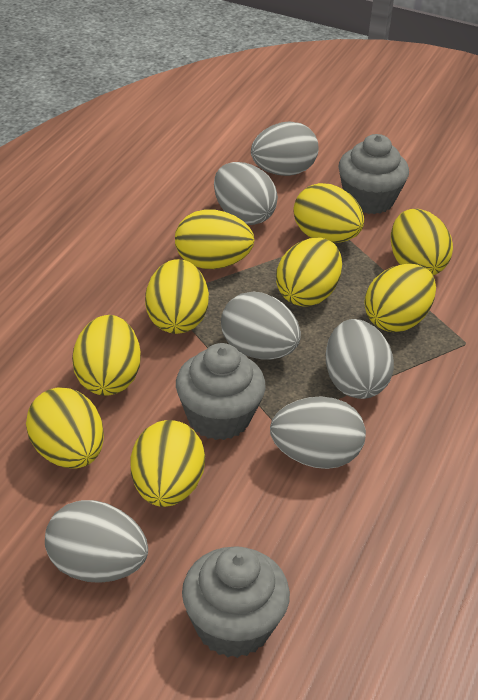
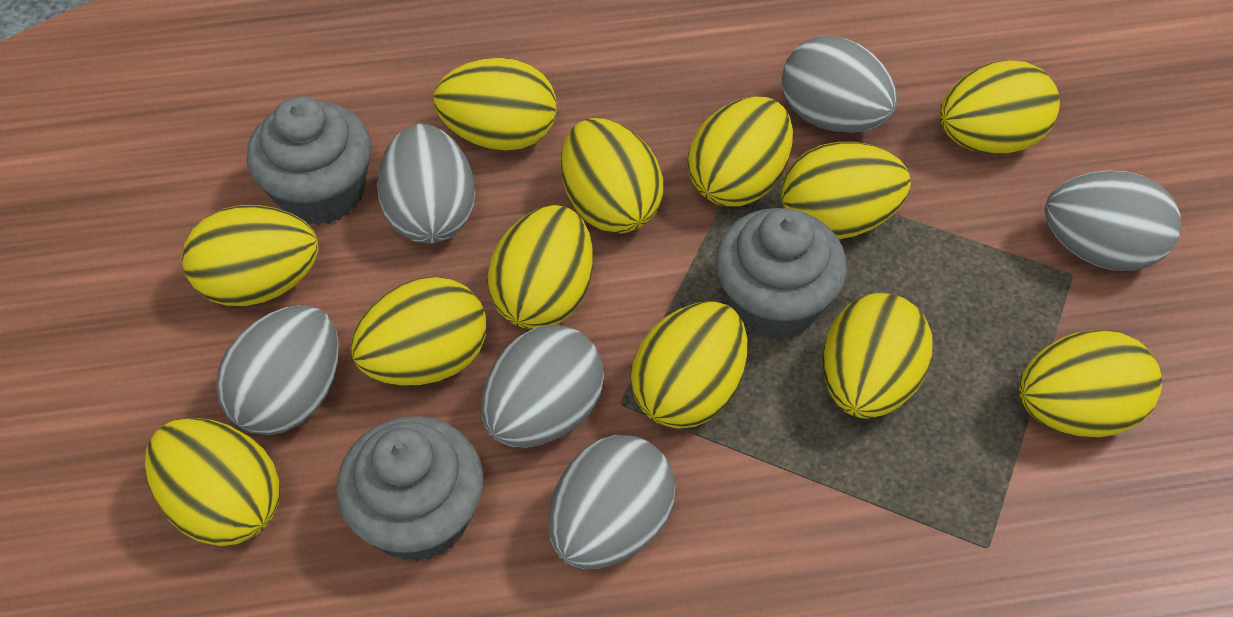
yellow egg: [26,387,104,468] [72,315,141,396] [131,420,205,507] [145,259,209,334] [175,209,254,269] [276,238,342,307] [294,183,364,243] [364,264,436,332] [391,209,453,275] = 9 -> [145,418,280,546] [182,205,319,306] [350,277,486,386] [433,58,557,151] [487,205,593,329] [561,118,663,233] [630,301,747,429] [687,96,793,207] [781,142,911,239] [823,293,933,419] [940,60,1060,154] [1019,330,1162,437] = 12

